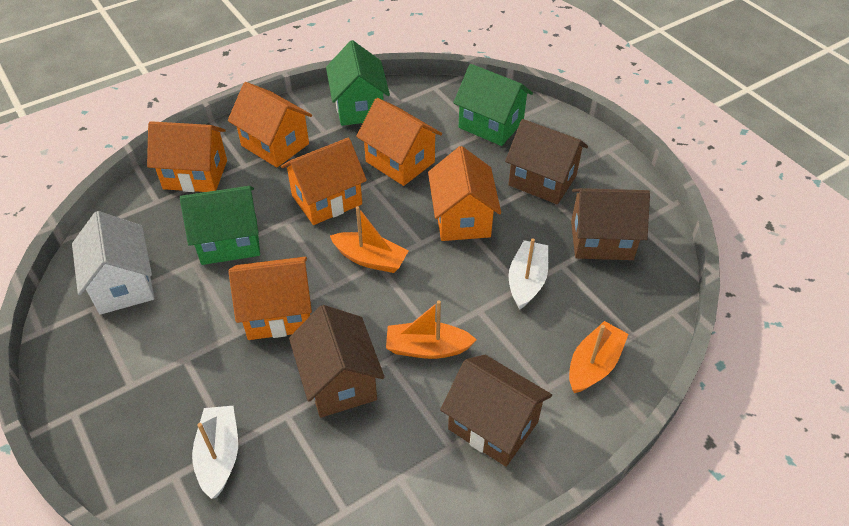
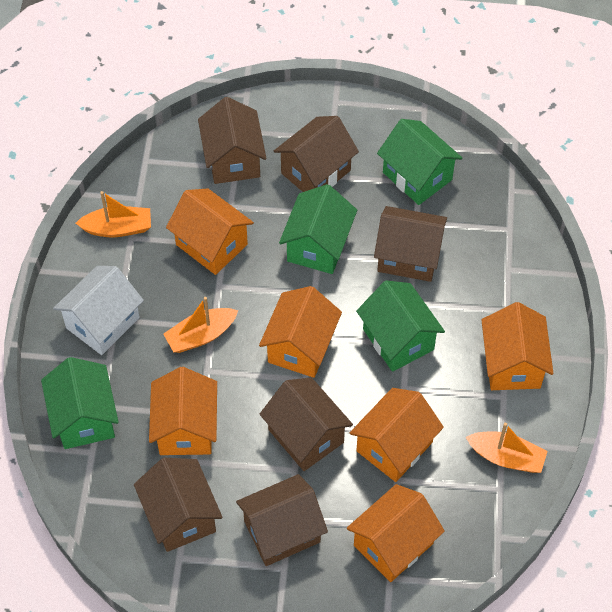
brown house: [289,305,385,418] [440,355,552,467] [505,119,588,204] [571,188,650,260] = 4 -> [134,458,223,552] [198,97,266,184] [236,474,328,566] [260,377,353,471] [274,116,359,192] [374,206,447,282] = 6
green house: [180,186,260,265] [326,40,390,126] [453,64,533,146] = 3 -> [41,357,119,449] [279,184,357,274] [356,280,445,372] [377,119,462,205] = 4
white boat: [192,406,238,499] [509,238,548,310] = 2 -> none = 0

